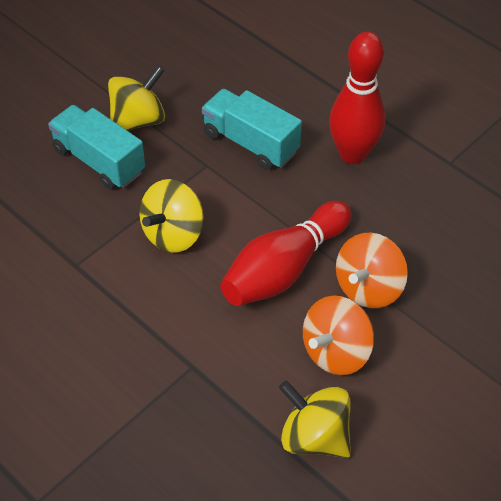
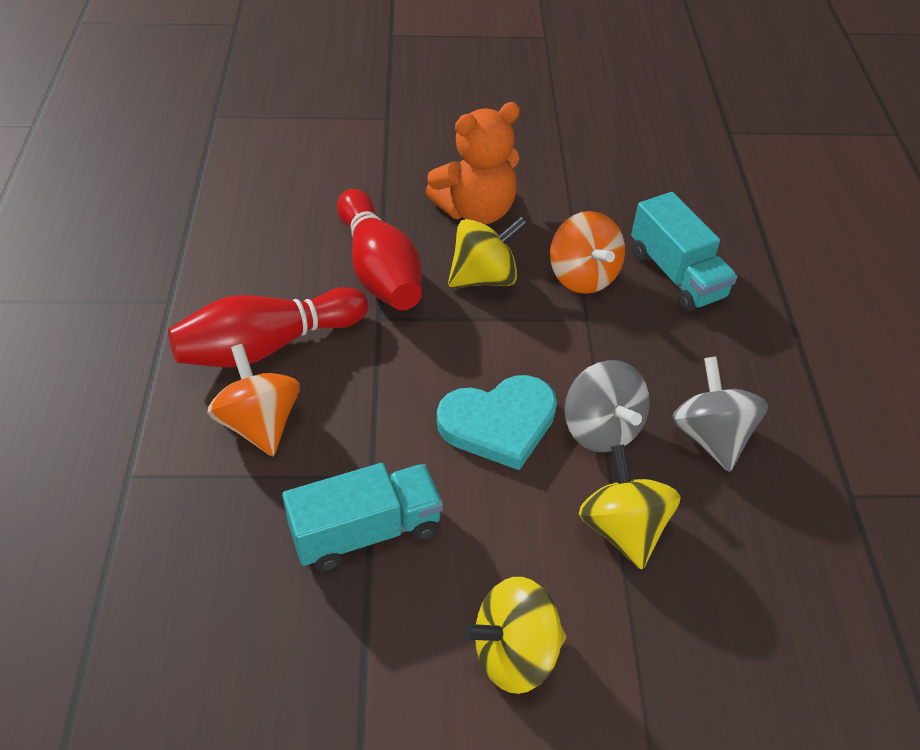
grey spinning top: none = 0 -> [565,360,650,452] [672,356,768,472] = 2
orange teddy bear: none = 0 -> [425,102,520,225] = 1
turquoise heart: none = 0 -> [437,375,557,470] = 1

